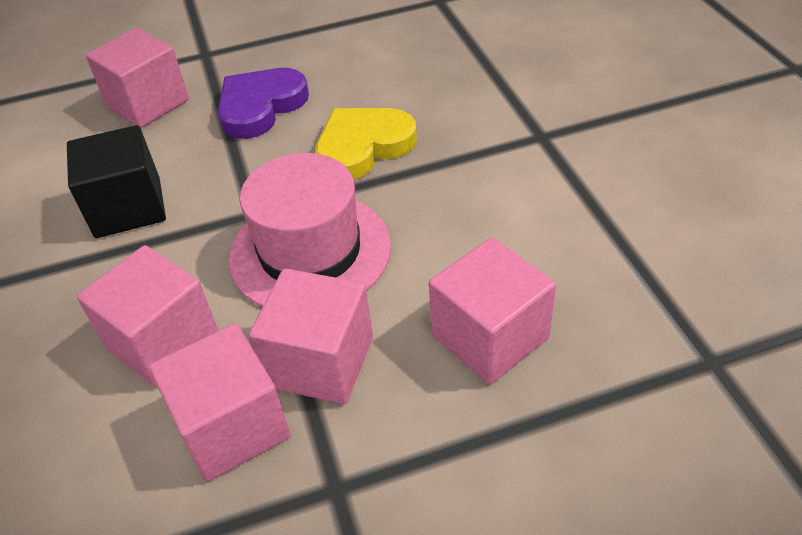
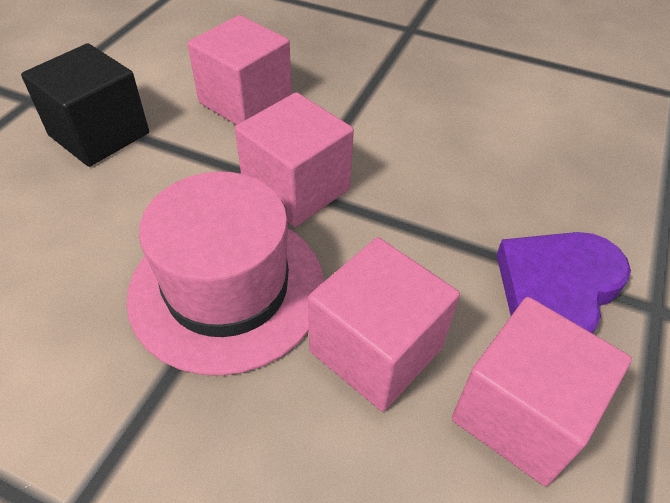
pink cube: [77,245,218,387] [86,28,189,128] [149,323,290,482] [249,268,373,404] [429,237,556,384] = 5 -> [188,15,292,125] [235,92,354,227] [308,237,460,411] [452,297,632,486] = 4
yellow heart: [315,108,417,180] = 1 -> none = 0

